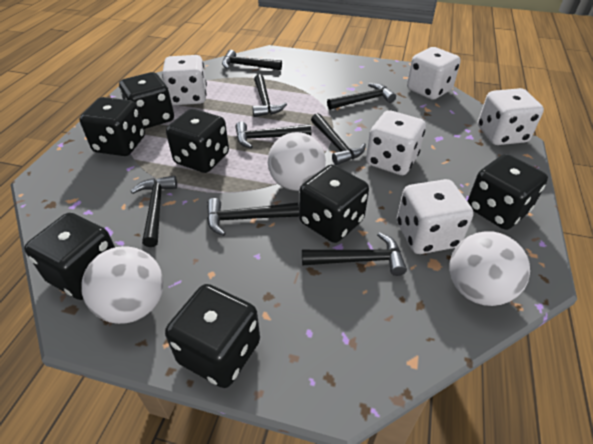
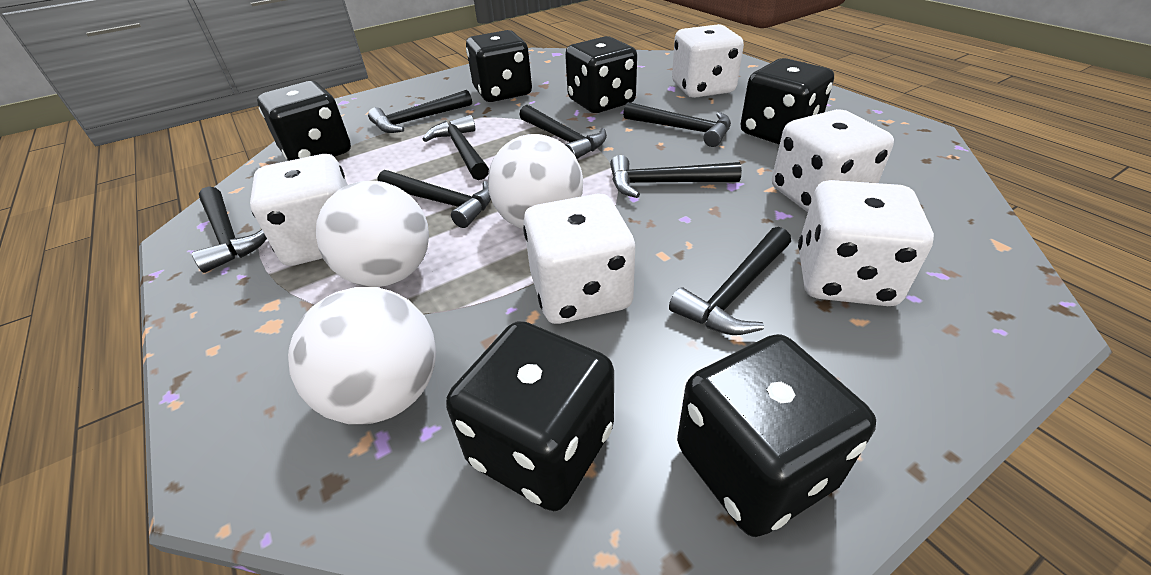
black dice: [24,213,115,300] [79,97,145,156] [119,72,174,129] [165,284,260,388] [166,109,229,173] [299,165,369,243] [467,154,548,230] = 7 -> [257,81,351,161] [446,321,614,511] [466,30,532,102] [565,36,637,113] [677,334,876,537] [741,58,834,145] = 6

